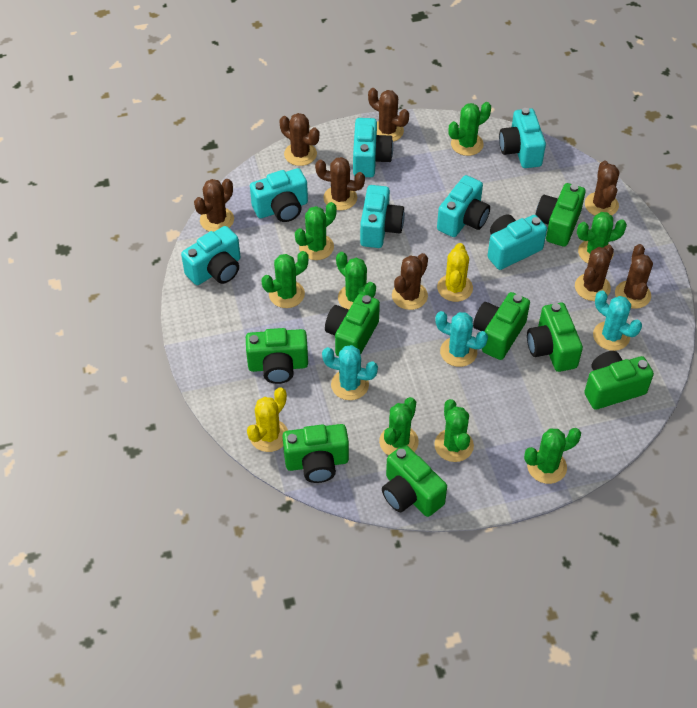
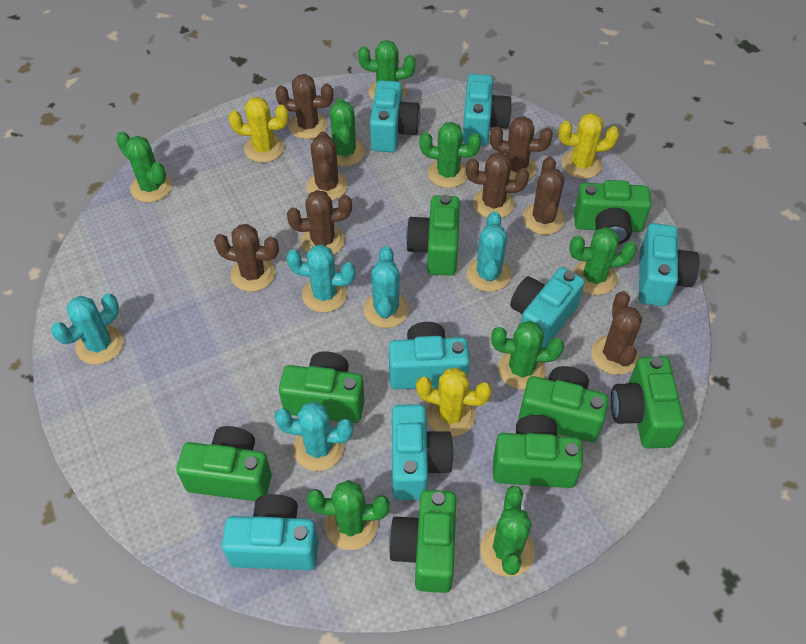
turquoise cactus: [322,345,378,400] [435,311,488,367] [593,290,642,351] = 3 -> [51,293,123,365] [275,402,353,471] [286,244,356,312] [363,246,409,328] [467,211,511,292] = 5
yellow cactus: [247,387,288,452] [437,243,473,302] = 2 -> [229,97,289,163] [416,368,492,437] [558,113,619,179] = 3

